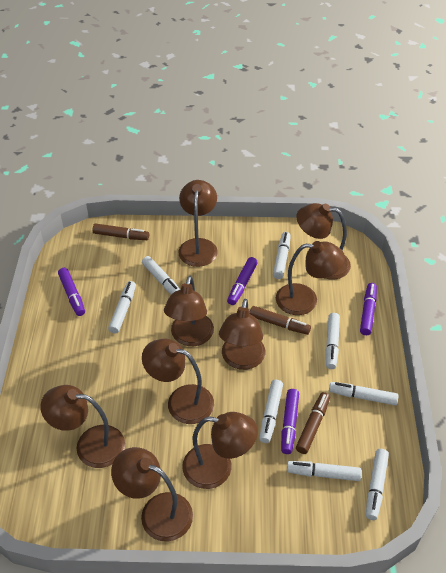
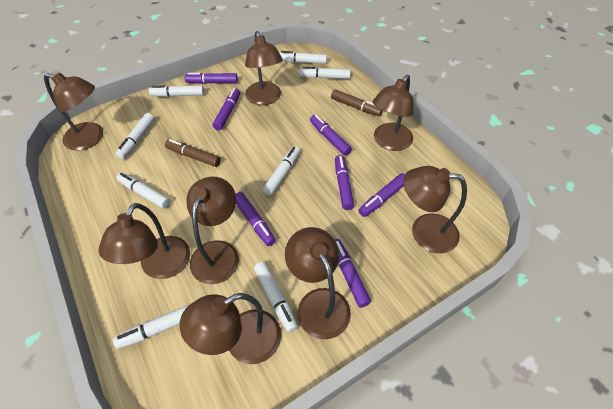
brown lamp: [40,385,125,468] [111,447,193,542] [142,339,214,424] [164,276,214,346] [178,180,218,267] [182,412,258,489] [219,299,265,370] [276,241,345,315] [296,203,351,280] = 9 -> [44,73,103,151] [98,203,190,279] [180,293,281,364] [187,177,239,284] [245,31,283,105] [285,227,351,339] [373,75,413,151] [403,166,467,253] = 8
brown marker: [92,223,149,240] [249,306,311,335] [296,392,330,454] = 3 -> [165,139,221,167] [331,89,383,116] = 2
purple marker: [58,268,85,316] [227,257,258,305] [281,389,299,454] [360,283,377,335] = 4 -> [185,73,238,84] [213,88,240,130] [236,192,276,246] [310,115,352,156] [334,239,371,308] [335,155,354,210] [359,173,405,217] = 7

